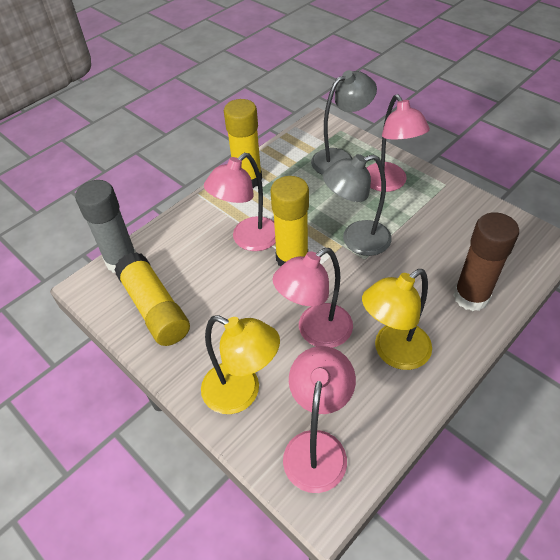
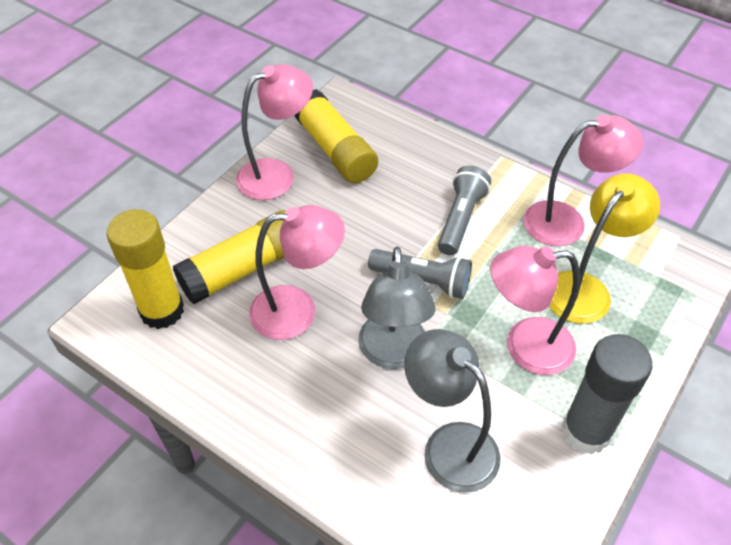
brown glue stick: [453,212,519,311] = 1 -> none = 0
grey flashlight: none = 0 -> [368,249,472,299] [438,166,491,255] = 2
yellow lamp: [201,315,280,414] [362,269,432,370] = 2 -> [549,174,660,324] = 1

